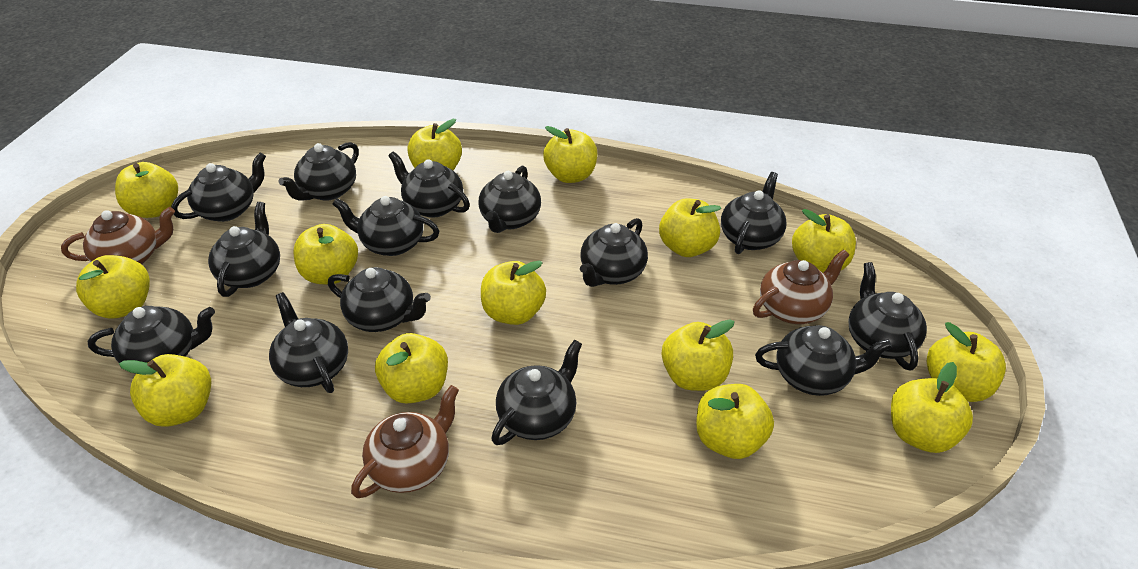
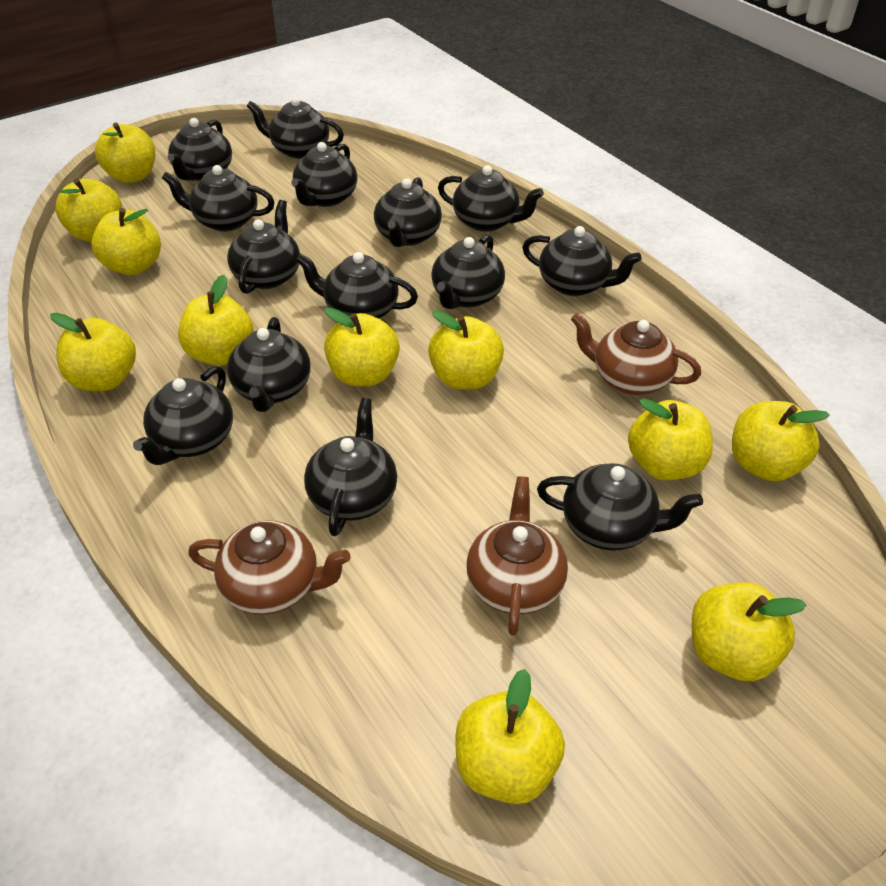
yellow apple: [76,255,150,319] [115,162,178,218] [119,354,212,427] [293,224,358,284] [375,333,448,404] [407,119,462,170] [481,261,546,325] [543,126,597,183] [659,198,721,257] [662,319,735,391] [696,384,774,459] [792,209,856,273] [891,362,973,453] [927,322,1006,402] = 14 -> [50,313,136,391] [55,178,122,242] [91,208,161,275] [95,123,155,183] [178,275,253,366] [324,307,400,386] [428,310,504,390] [456,669,565,804] [628,398,713,480] [692,582,806,681] [732,401,830,481] = 11

